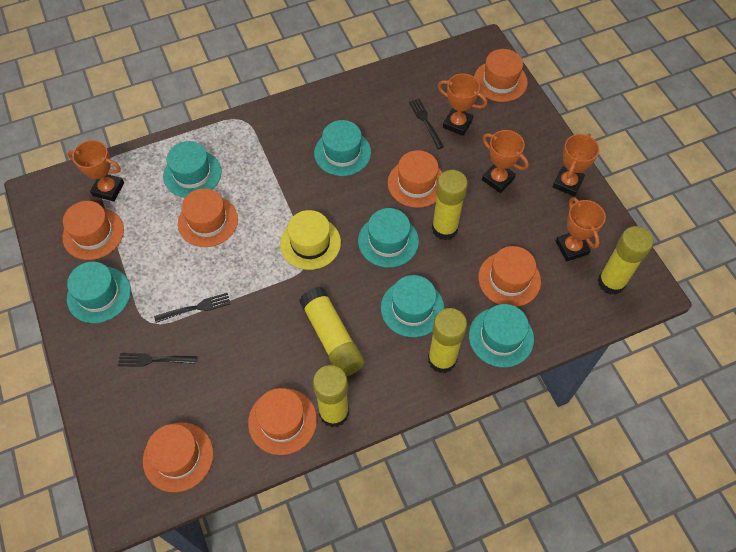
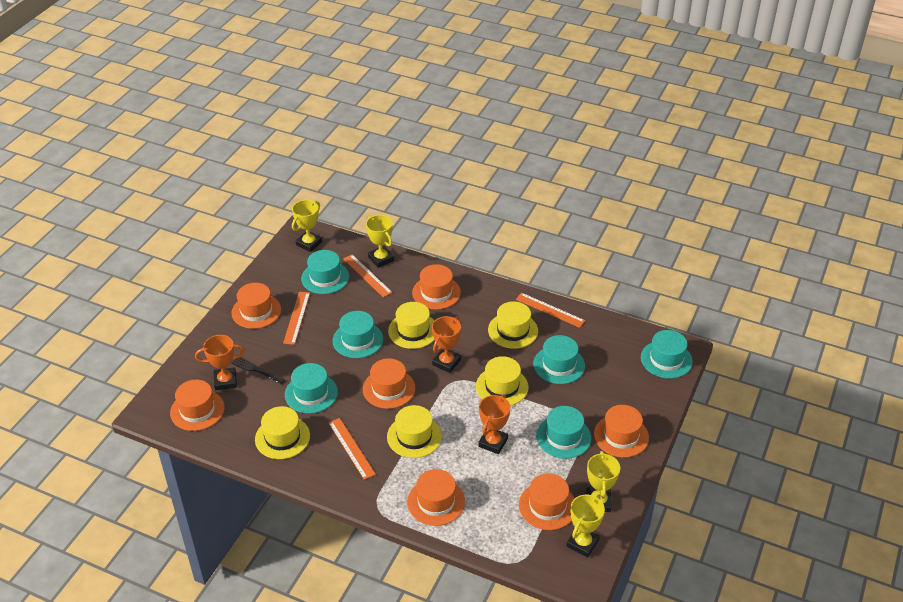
black fork: [118,353,197,367] [154,293,230,323] [409,99,444,149] = 3 -> [231,357,285,384] = 1
orange ruler: none = 0 -> [283,292,310,345] [329,418,376,480] [343,254,392,297] [516,293,585,328] = 4
orange trophy: [67,140,124,201] [438,73,487,136] [482,130,529,193] [553,134,599,197] [556,197,606,261] = 5 -> [195,335,245,390] [432,316,461,373] [478,395,510,454] = 3
yellow glue stick: [299,287,365,376] [313,365,349,427] [428,308,467,373] [432,170,468,240] [598,226,653,295] = 5 -> none = 0
yellow hat: [280,210,341,270] = 1 -> [255,406,310,459] [387,405,442,458] [388,302,434,349] [476,356,529,406] [488,301,538,349] = 5
yellow trophy: none = 0 -> [292,200,322,252] [366,215,394,268] [567,494,605,557] [586,451,620,512] = 4

